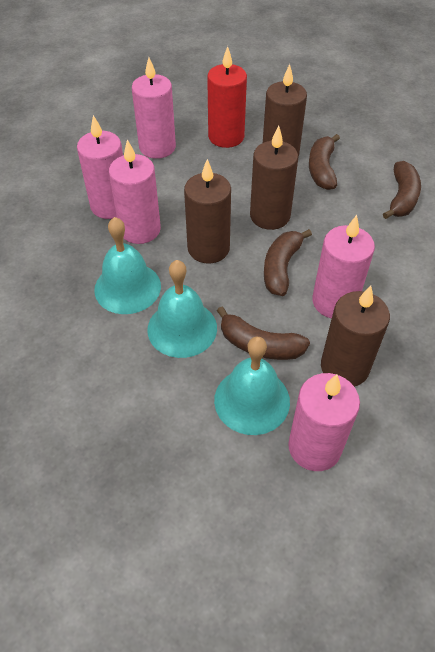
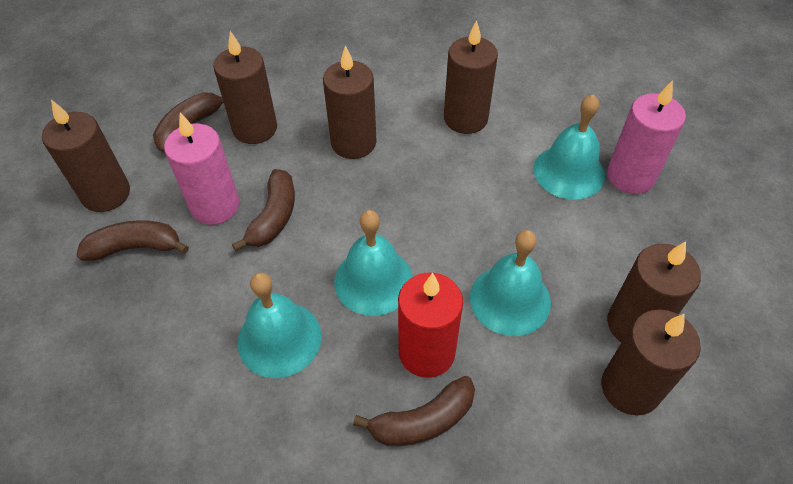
brown candle: [184,159,231,263] [250,126,298,230] [263,64,307,157] [321,285,390,387] = 4 -> [42,100,130,212] [214,31,277,144] [323,45,377,159] [444,20,498,134] [601,310,701,416] [607,241,701,343] = 6
pink candle: [77,115,123,219] [109,140,161,244] [132,57,176,159] [288,373,360,471] [312,215,375,318] = 5 -> [164,113,239,225] [607,80,686,194] = 2
turquoise bell: [94,217,161,314] [147,260,217,358] [214,336,290,435] = 3 -> [238,273,321,378] [334,210,413,316] [470,230,551,336] [534,94,605,200] = 4

